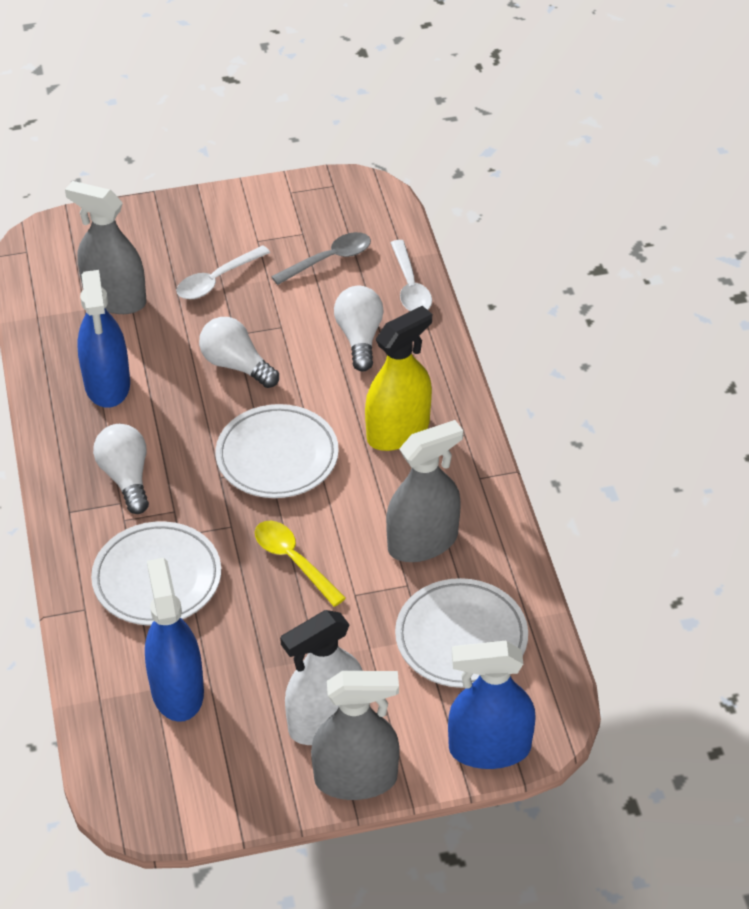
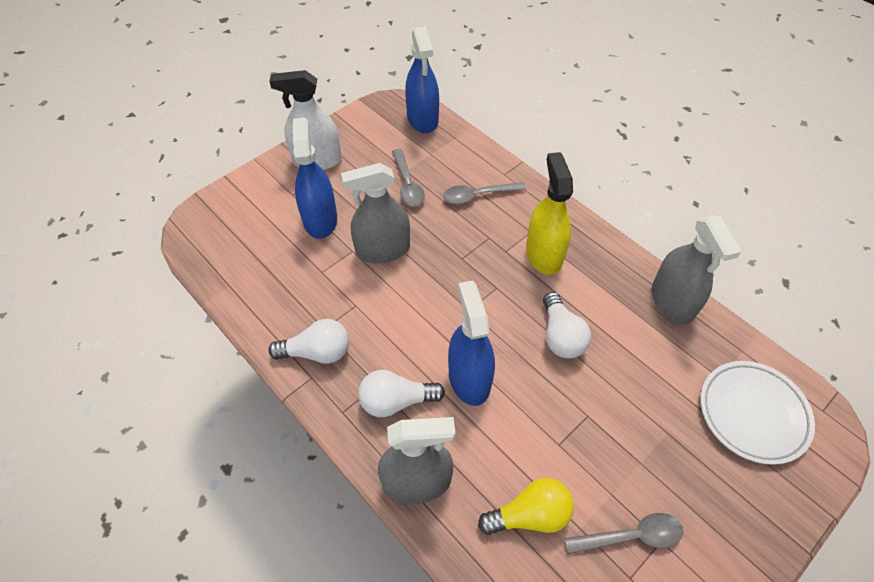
grey spoon: [271,232,371,285] = 1 -> [392,149,425,207] [443,182,526,204] [564,513,684,554] = 3
white plate: [91,521,221,625] [215,404,339,498] [395,578,528,688] = 3 -> [700,361,815,465] = 1
white spoon: [176,245,270,299] [391,240,432,311] = 2 -> none = 0
yellow light bulb: none = 0 -> [478,478,574,535] = 1
yellow spoon: [255,521,346,607] = 1 -> none = 0

